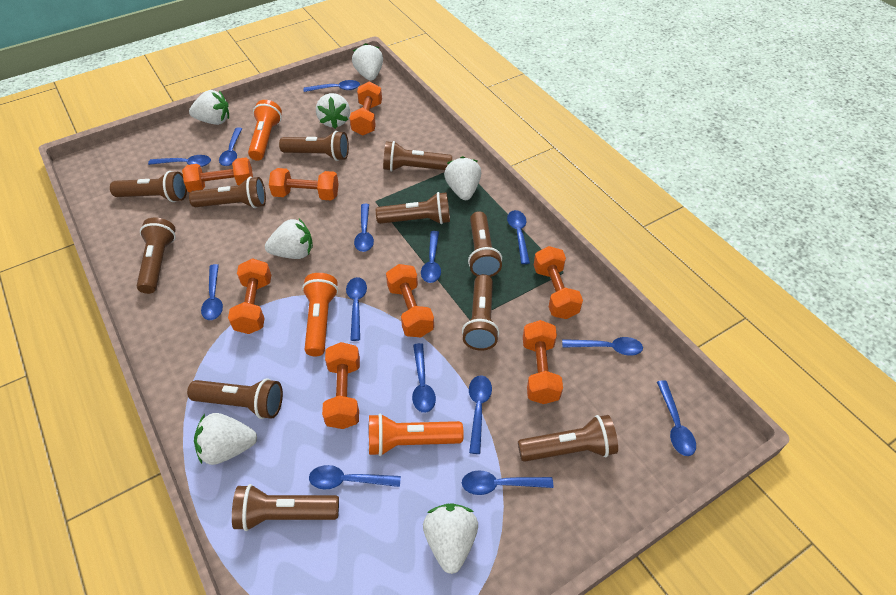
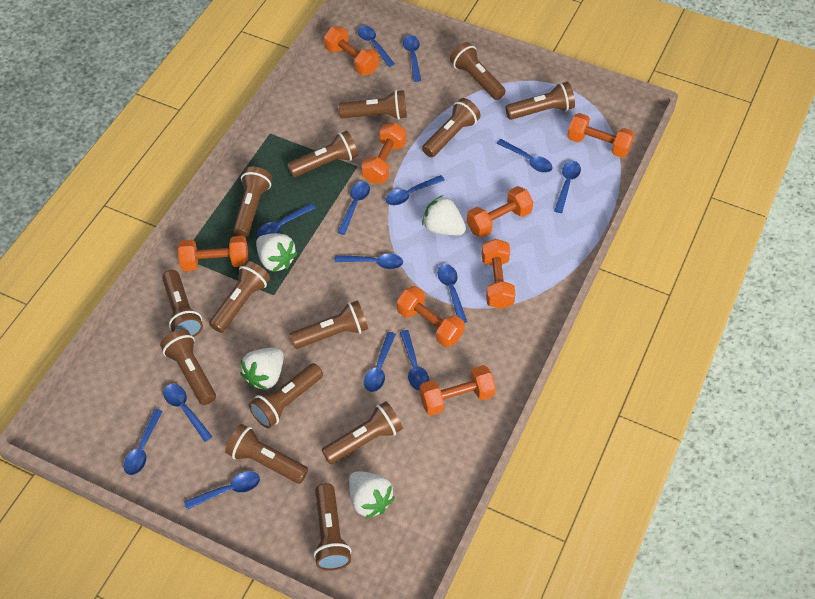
brown flashlight: [110,171,187,202] [137,218,176,294] [187,378,283,419] [189,177,266,208] [232,484,339,531] [279,131,349,161] [376,192,450,224] [383,141,452,172] [462,274,499,351] [468,211,502,277] [518,415,618,462] = 11 -> [160,329,216,405] [162,270,203,337] [209,261,270,333] [225,424,308,484] [233,166,272,237] [249,363,323,429] [287,130,358,177] [289,300,368,349] [314,483,352,571] [322,401,403,464] [338,90,407,120] [422,98,481,157] [450,42,506,100] [505,82,575,120] = 14
orange flashlight: [248,100,282,161] [302,273,338,356] [369,413,464,456] = 3 -> none = 0
white strawberry: [189,90,229,125] [194,413,257,465] [265,219,313,259] [316,93,350,129] [352,43,383,81] [423,503,478,574] [444,156,481,200] = 7 -> [240,348,284,390] [256,233,298,272] [349,471,395,519] [422,195,466,235] = 4

